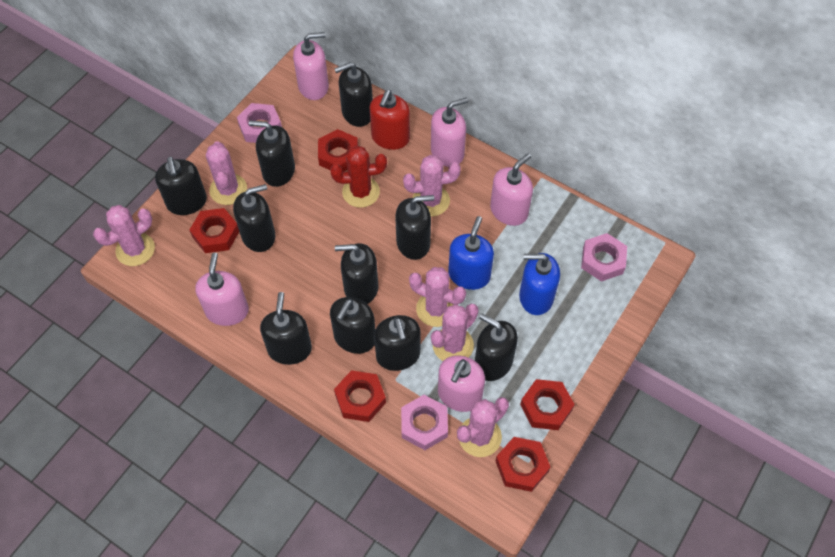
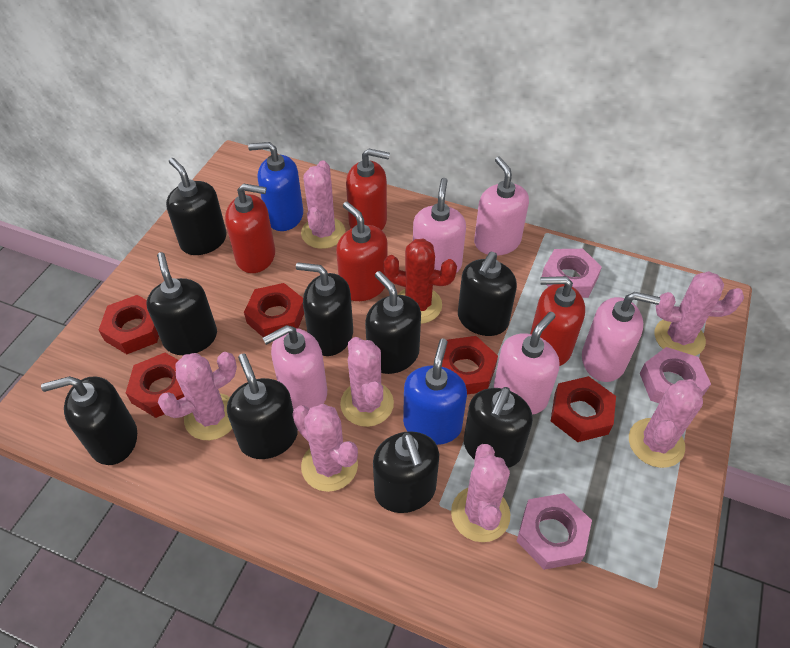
black soap dispenser: [155,157,207,215] [233,184,275,252] [249,121,295,187] [260,292,312,365] [330,297,375,354] [334,62,373,127] [335,243,378,304] [374,315,420,371] [395,195,434,260] [475,313,518,381] = 10 -> [41,376,137,465] [146,252,217,355] [166,158,227,255] [227,353,298,459] [296,262,353,356] [365,271,421,374] [373,431,439,513] [458,252,517,336] [464,387,533,468] = 9
pink cactus: [93,205,155,266] [206,141,247,205] [403,155,461,216] [409,267,466,327] [431,304,478,361] [457,397,509,457] = 6 -> [158,352,237,440] [292,404,358,492] [301,160,345,249] [340,337,394,427] [451,444,510,542] [629,379,703,468] [655,271,744,356] = 7
red soap dispenser: [370,90,410,150] = 1 -> [225,183,275,273] [336,202,388,301] [346,148,390,230] [530,276,585,366] = 4

